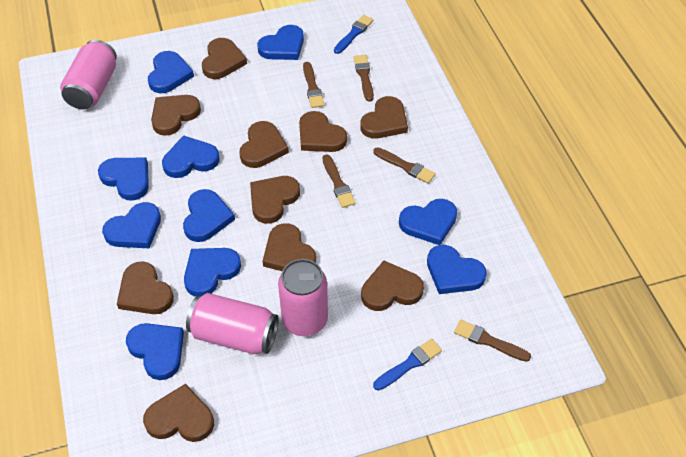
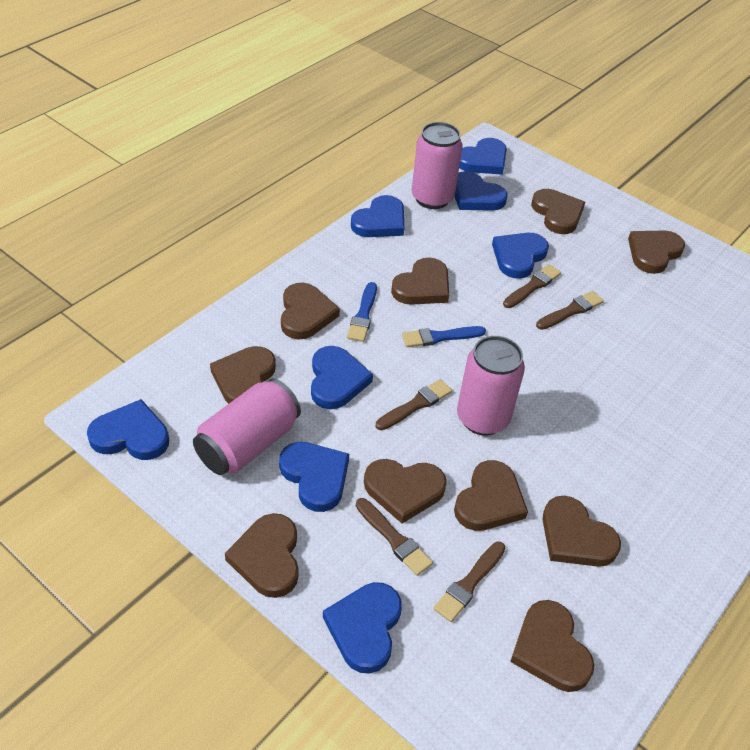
blue heart: [98,158,149,201] [102,202,161,249] [126,323,184,380] [148,51,194,93] [162,135,220,178] [183,189,235,242] [184,248,241,297] [257,25,304,60] [399,199,457,245] [427,245,487,294] = 10 -> [87,399,169,460] [279,442,349,512] [311,346,373,409] [323,582,402,674] [351,195,404,237] [454,171,507,211] [459,138,507,175] [492,233,549,279] = 8

